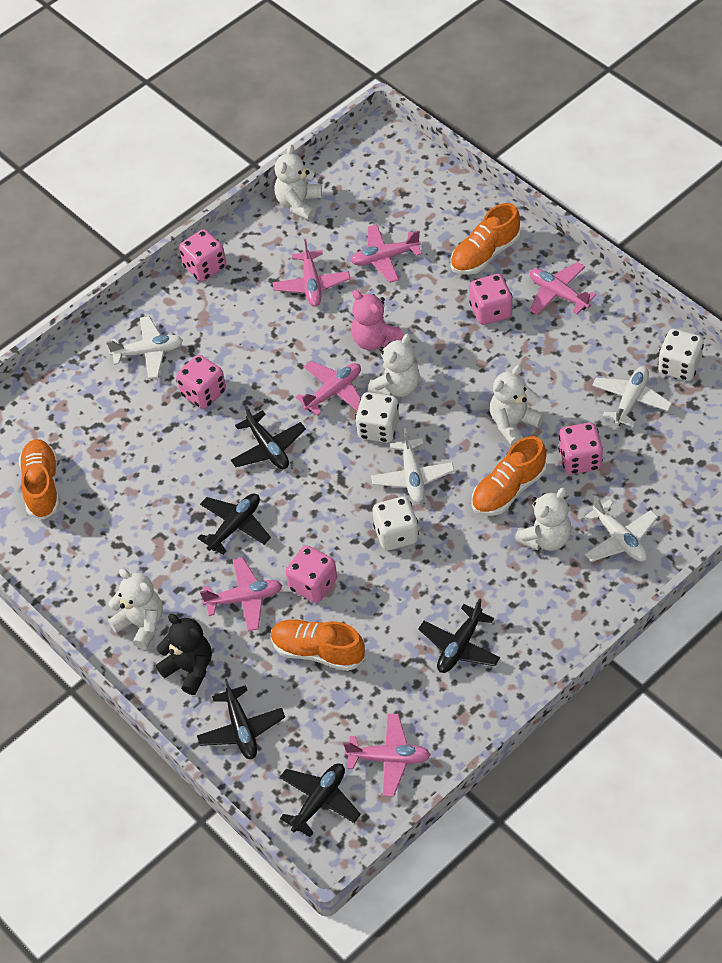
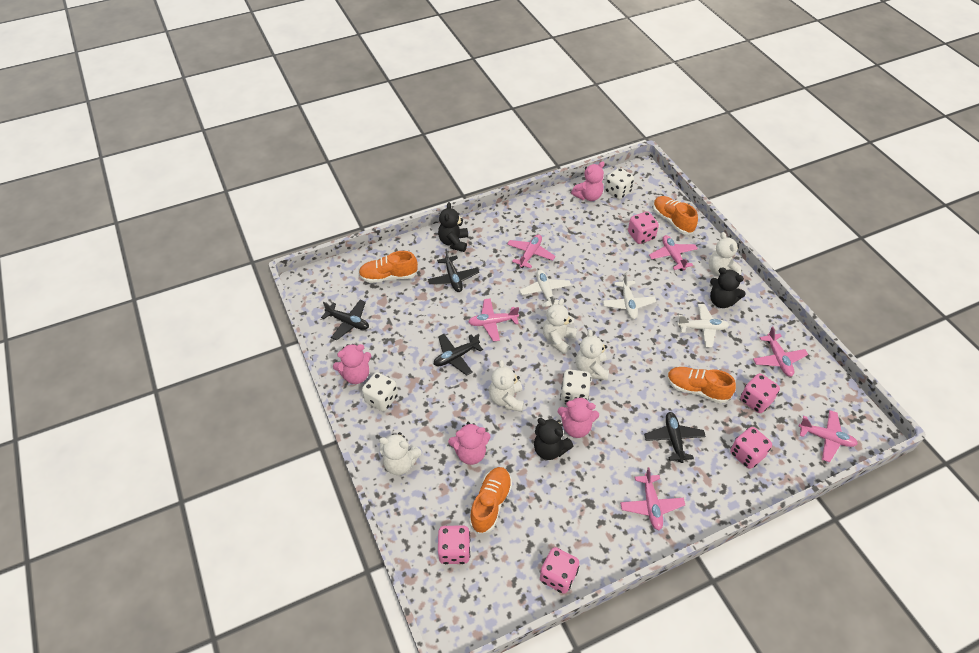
black plane: [197,494,271,555] [197,678,285,759] [231,405,306,469] [279,763,361,837] [418,598,500,673] = 5 -> [321,300,369,340] [428,249,479,292] [434,334,483,376] [644,412,706,463] = 4
black teddy bear: [156,614,212,695] = 1 -> [438,202,468,252] [534,418,573,460] [710,267,746,308] = 3
pink teddy bear: [351,290,404,350] = 1 -> [333,344,371,384] [448,422,491,465] [558,396,599,438] [571,161,605,201] = 4
white plane: [106,316,183,379] [371,428,455,503] [583,495,658,562] [592,366,672,427] = 4 -> [519,270,571,307] [603,273,656,319] [677,304,729,347] = 3

